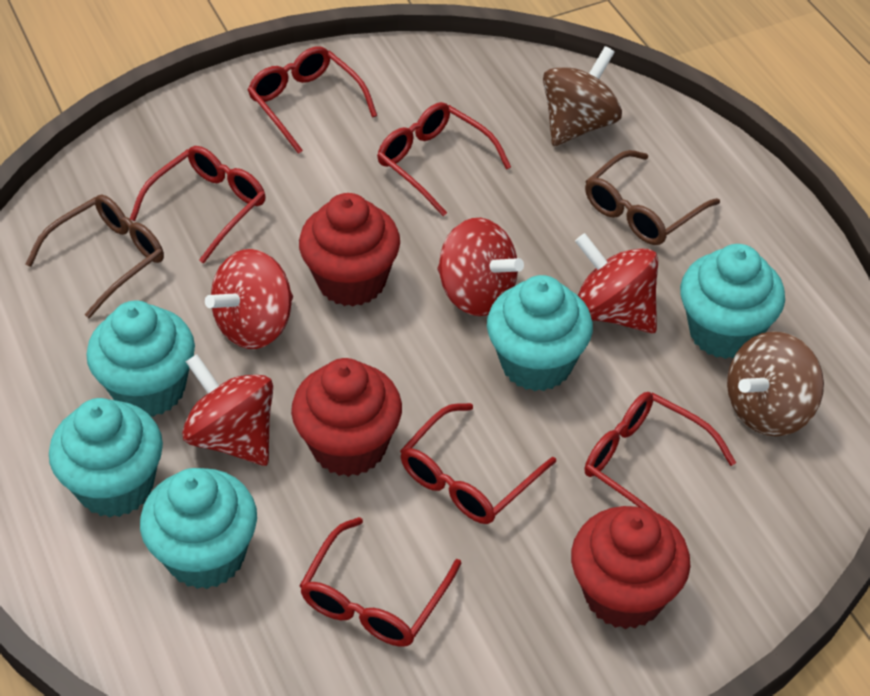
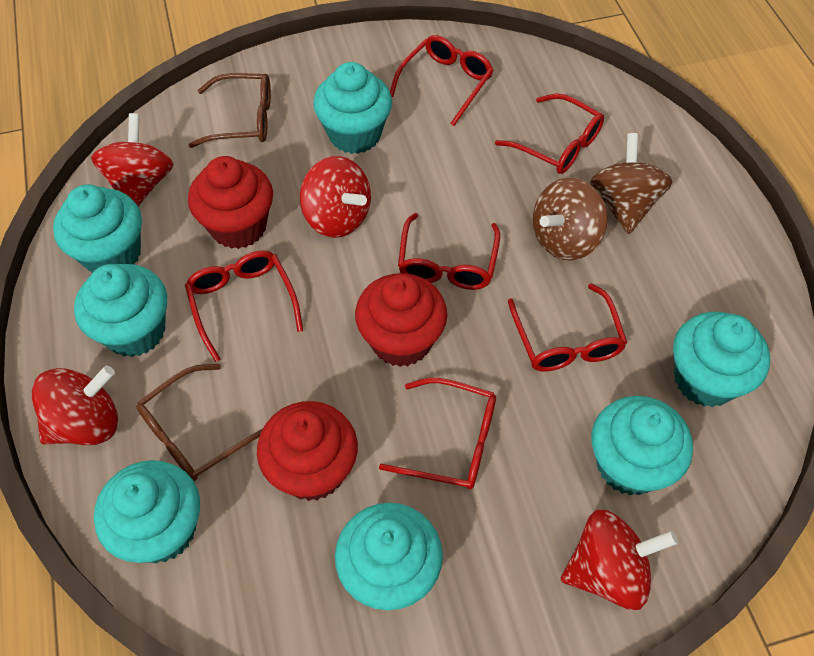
turquoise cupcake: [49,398,163,518] [86,301,195,417] [140,468,257,589] [487,275,593,391] [680,244,785,359] = 5 -> [53,184,142,273] [74,264,167,357] [94,460,200,563] [313,62,392,154] [335,503,443,610] [592,396,693,495] [673,312,770,407] = 7

